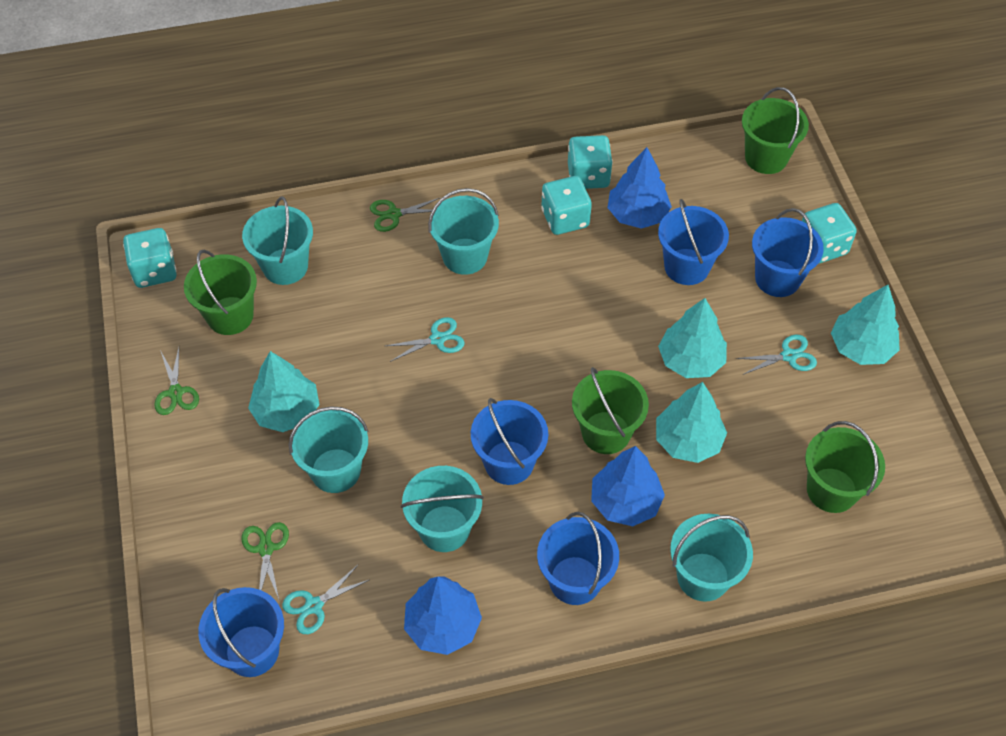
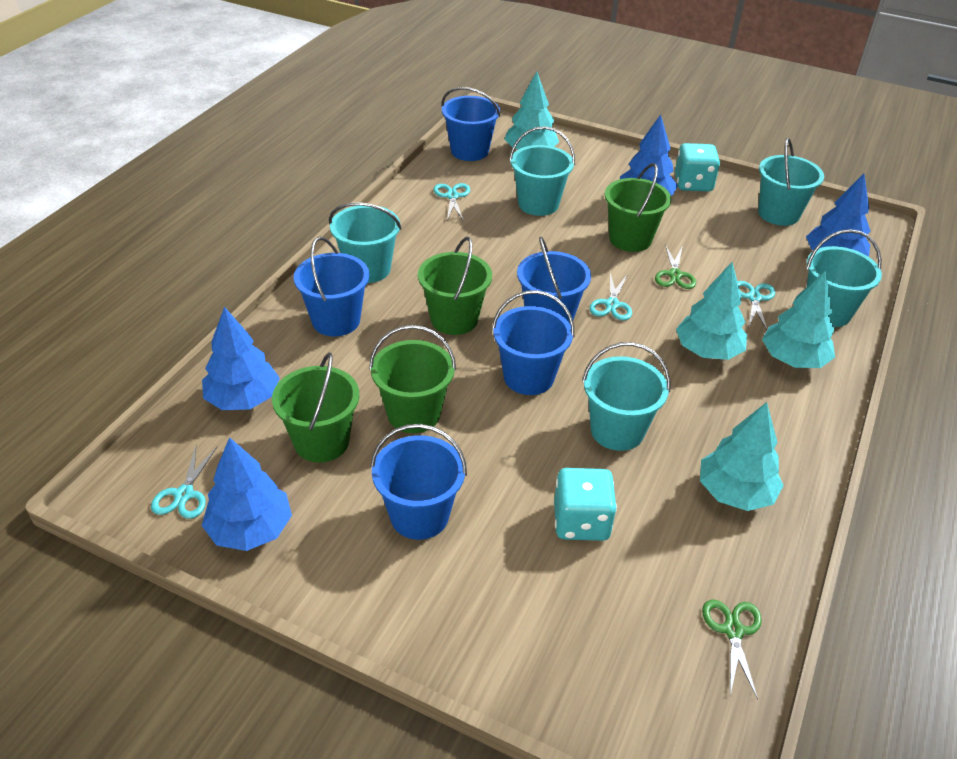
blue tree: [404,576,482,655] [591,446,665,526] [608,147,672,229] = 3 -> [202,307,280,410] [202,437,292,551] [620,115,678,196] [806,173,870,257] = 4
green scissors: [154,348,199,415] [242,522,289,599] [370,198,440,232] = 3 -> [655,244,696,289] [702,599,762,699] = 2
turquoise dice: [123,228,177,288] [541,176,592,235] [568,135,613,189] [802,203,857,264] = 4 -> [554,468,617,541] [675,143,720,192] = 2
turquoise scissors: [282,564,369,634] [385,317,465,362] [736,335,817,375] = 3 -> [151,446,218,519] [434,183,470,221] [589,273,632,321] [738,281,775,330] = 4

